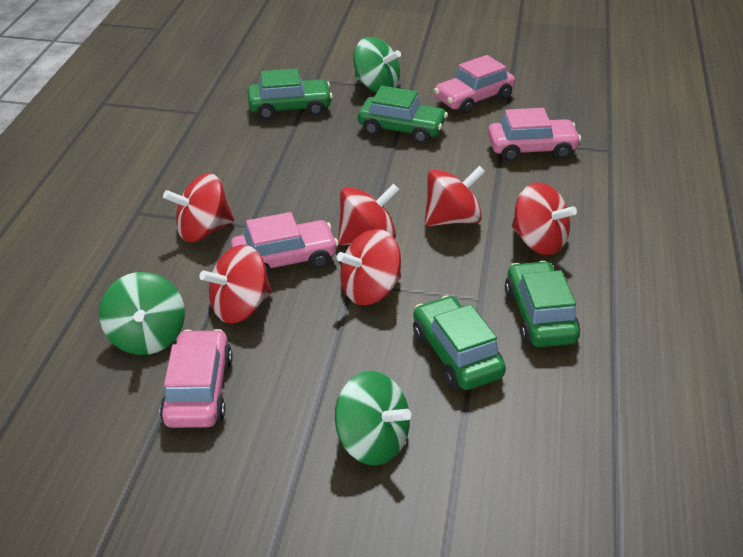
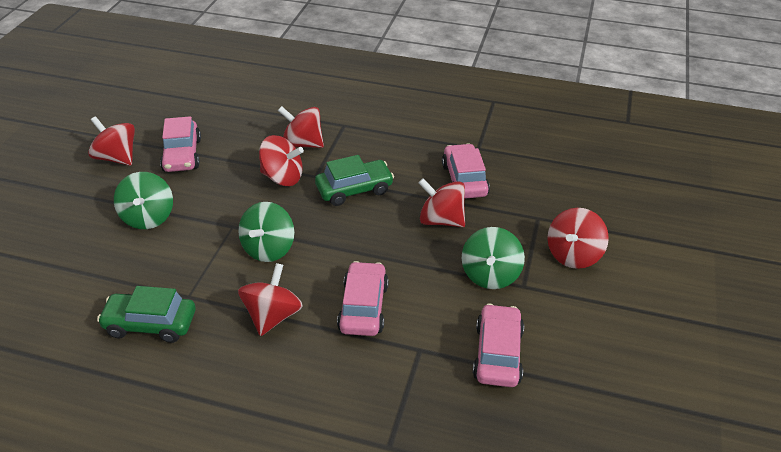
green car: [248,68,333,120] [358,86,448,143] [413,296,506,390] [505,261,580,347] = 4 -> [97,286,196,343] [315,155,394,206] = 2

